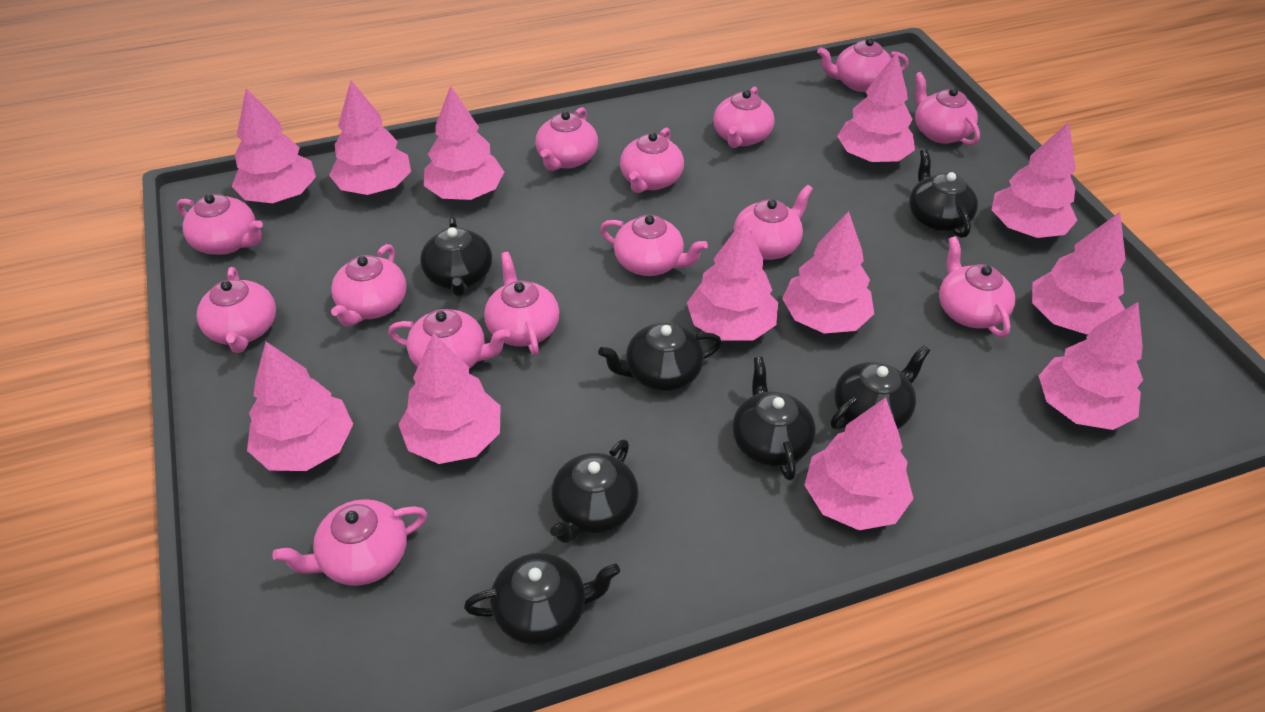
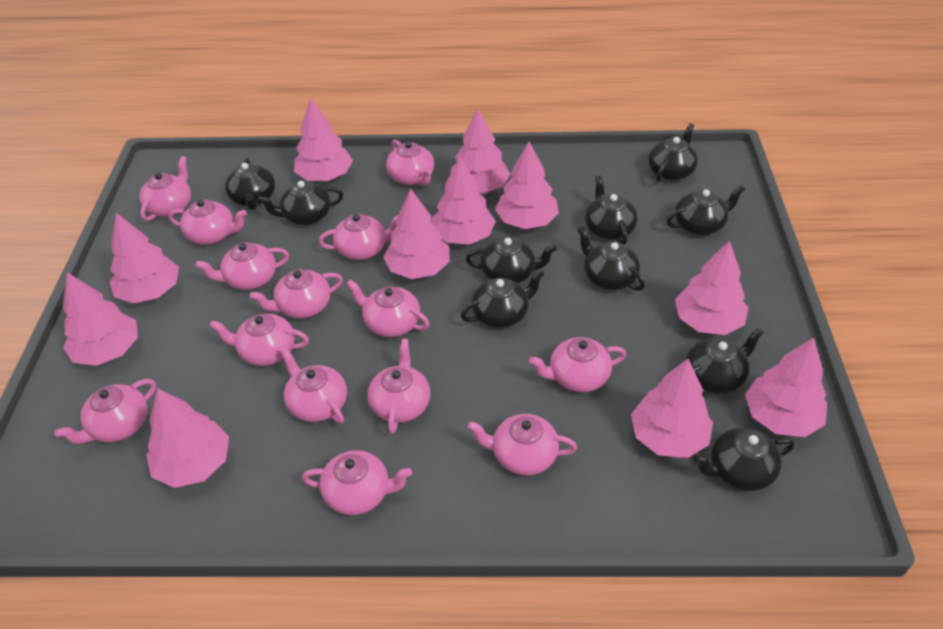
black teapot: [420,216,492,297] [464,553,620,645] [550,439,639,543] [598,323,722,391] [732,357,816,481] [831,345,930,430] [909,149,978,238] = 7 -> [225,157,275,210] [257,181,343,225] [461,269,545,328] [466,237,557,283] [578,227,645,291] [585,175,638,245] [648,123,698,182] [667,185,745,235] [686,328,764,394] [694,428,795,491] = 10
pink tree: [232,88,316,203] [247,342,353,471] [329,81,411,195] [398,333,501,464] [424,86,504,200] [687,219,778,341] [782,211,874,333] [805,397,914,530] [837,52,915,162] [992,122,1078,238] [1032,212,1126,334] [1039,302,1143,430] = 12 -> [63,272,138,366] [110,213,179,304] [146,388,229,488] [294,98,353,181] [383,188,450,279] [432,157,496,245] [451,109,510,193] [495,142,559,229] [631,358,713,458] [675,240,748,335] [745,338,827,437] = 11

